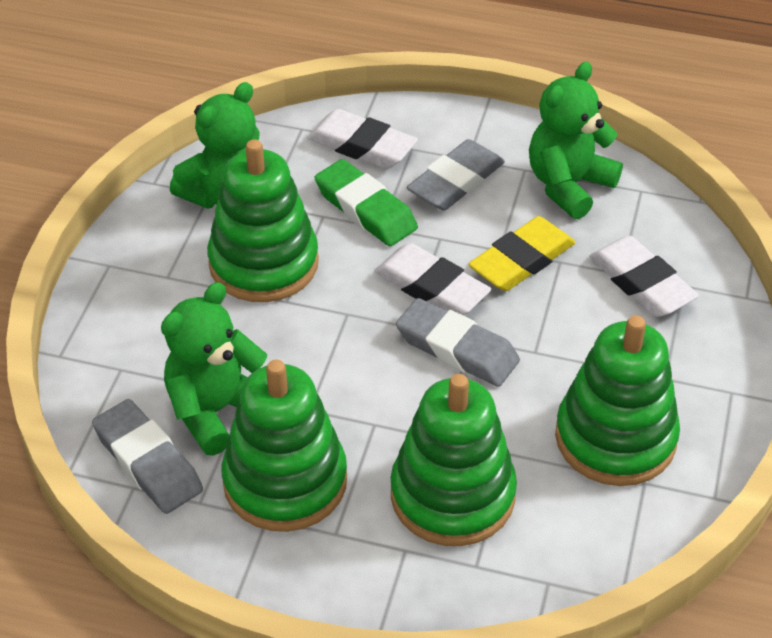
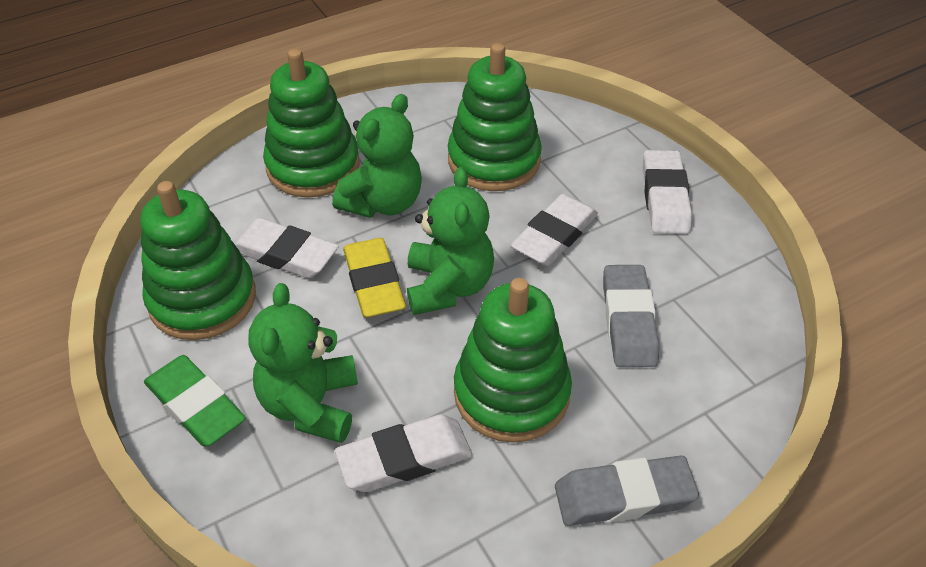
grey eraser: [92,399,203,514] [396,298,520,387] [407,139,505,211] = 3 -> [555,456,699,526] [603,265,659,367] = 2
white eraser: [307,109,418,169] [374,243,491,315] [589,236,699,317] = 3 -> [234,218,339,278] [335,414,472,492] [510,194,598,266] [643,150,692,234] = 4

